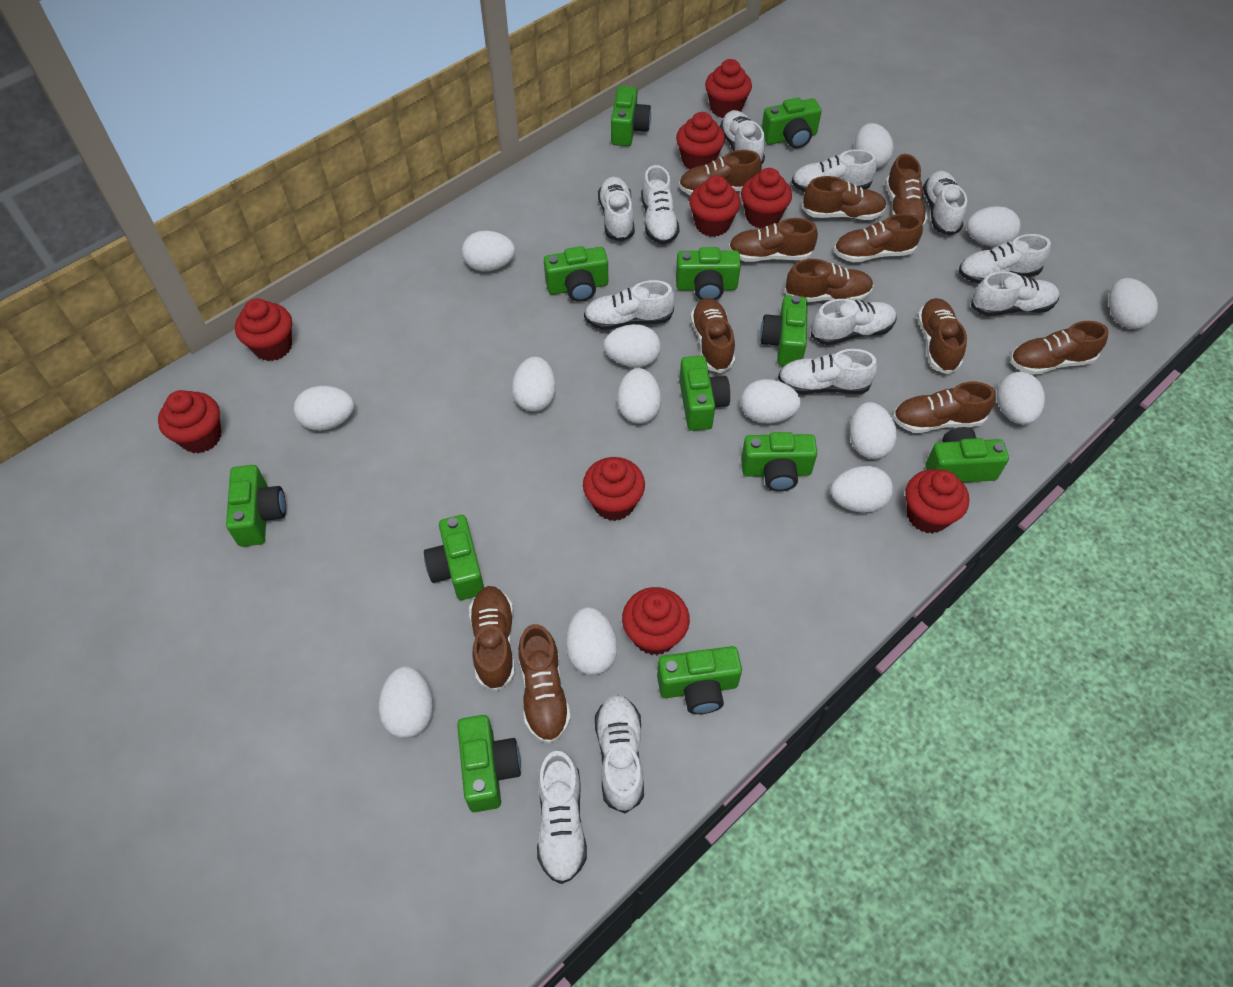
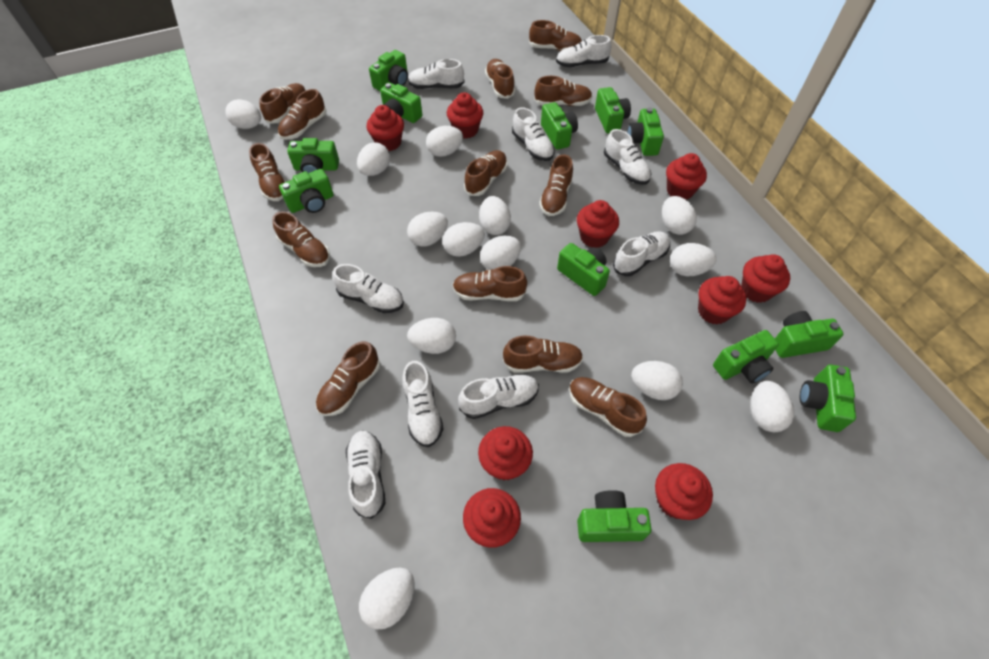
brown shoe: [469,586,515,691] [518,624,571,744] [679,150,761,195] [690,298,735,373] [728,218,818,262] [784,259,874,302] [802,176,887,220] [834,213,923,262] [885,154,928,227] [893,382,995,433] [917,298,967,374] [1010,321,1109,375] = 12 -> [249,143,286,201] [259,83,306,123] [272,211,330,267] [278,89,326,140] [316,341,380,416] [453,266,527,301] [464,150,507,196] [485,59,515,99] [503,336,583,373] [529,20,582,51] [534,76,592,106] [539,154,573,216] [569,377,647,437] = 13
white egg: [294,386,355,431] [378,666,433,738] [462,231,515,272] [512,357,556,412] [566,607,618,675] [604,324,661,368] [617,368,661,424] [741,379,801,424] [830,466,893,513] [850,402,897,459] [855,123,894,168] [967,206,1020,247] [997,372,1045,425] [1109,278,1158,329] = 14 -> [225,99,261,129] [357,142,390,176] [359,567,415,630] [407,212,448,247] [407,318,456,354] [426,126,463,157] [442,222,485,257] [479,196,511,235] [480,236,521,270] [631,361,683,400] [662,196,697,235] [670,243,717,276] [750,381,794,432] = 13
white shoe: [537,750,587,884] [584,280,675,330] [595,695,644,813] [598,177,635,242] [641,165,680,245] [720,110,765,165] [778,349,877,394] [792,149,877,192] [811,299,897,345] [923,171,967,236] [958,234,1051,284] [971,271,1059,316] = 12 -> [332,264,404,313] [346,431,385,519] [402,361,443,447] [408,59,465,89] [458,374,539,419] [512,107,555,161] [556,35,611,67] [604,129,651,185] [613,231,670,276] = 9

